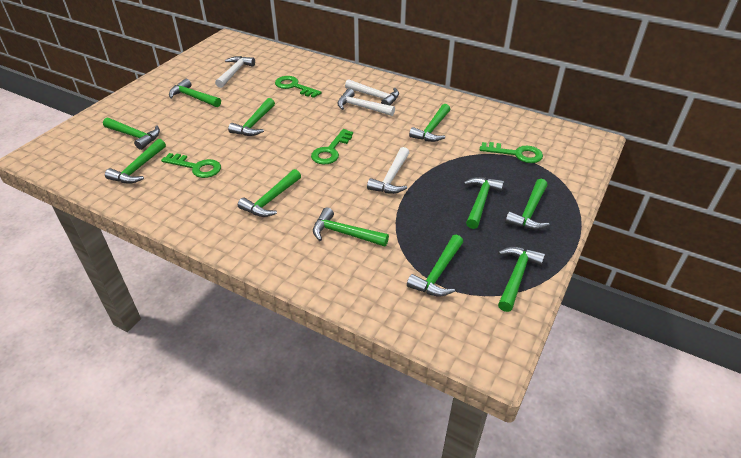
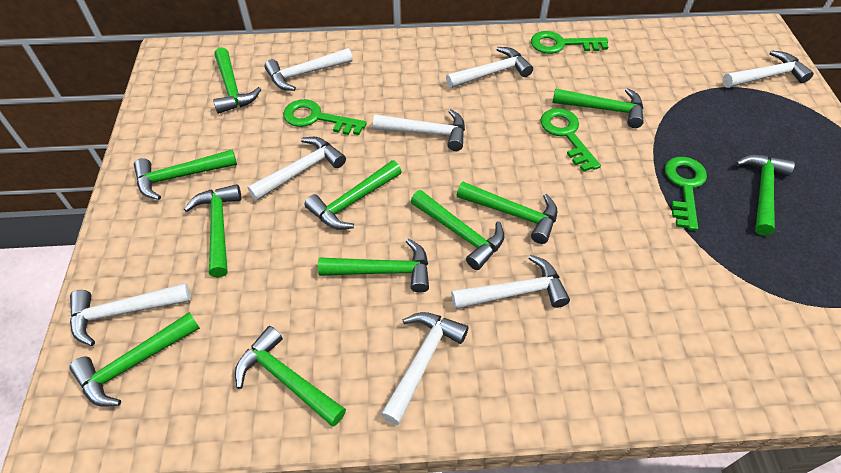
white hammer: [215,56,255,88] [337,89,395,116] [345,79,399,105] [367,147,409,194] = 4 -> [70,283,191,346] [248,137,346,201] [264,48,353,91] [373,109,465,151] [381,312,469,425] [446,47,533,88] [451,255,570,309] [722,50,814,88] = 8

